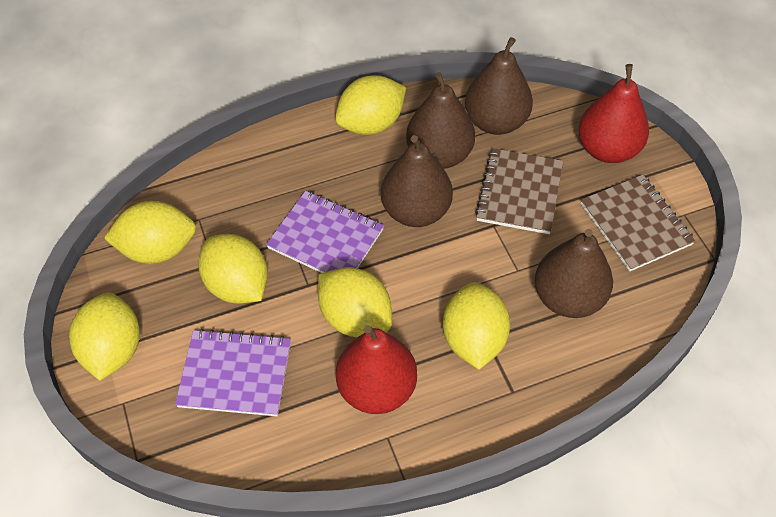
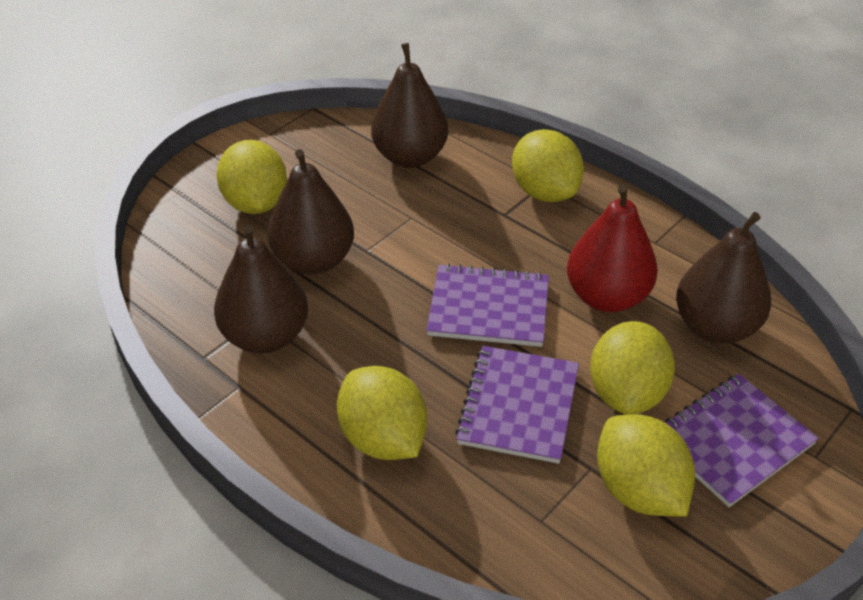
brown notebook: [475,148,563,234] [581,175,695,271] = 2 -> none = 0
purple notebook: [175,329,291,416] [266,191,384,273] = 2 -> [426,263,549,347] [455,346,579,464] [666,374,819,507] = 3
red pear: [336,325,417,414] [578,64,649,163] = 2 -> [567,184,658,312] = 1
yellow lemon: [69,292,140,381] [104,201,196,264] [198,234,268,304] [318,267,392,337] [335,75,406,135] [443,282,510,369] = 6 -> [217,140,287,214] [337,366,427,460] [512,129,584,202] [590,321,675,415] [597,414,695,517] = 5

